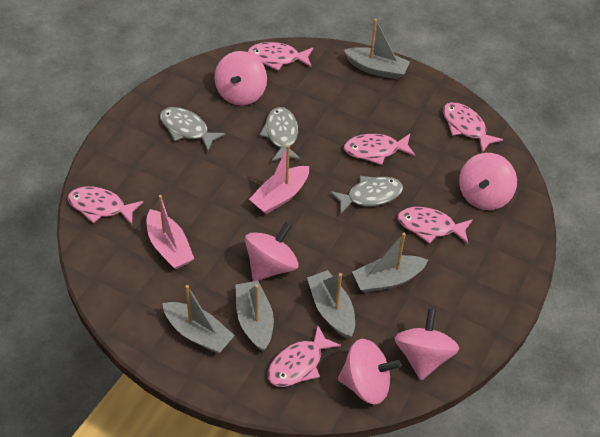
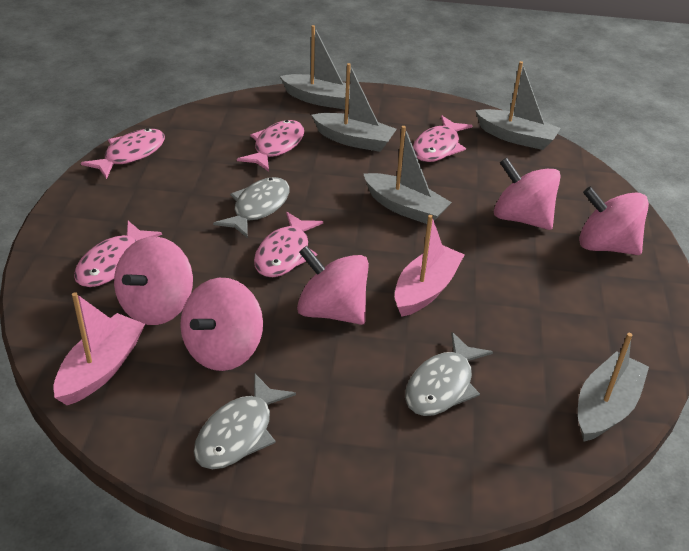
pink fish: [68,186,143,225] [247,42,314,71] [268,326,341,387] [344,134,415,165] [398,207,473,244] [443,102,503,153] = 6 -> [74,221,162,287] [81,128,165,179] [237,120,304,172] [254,212,323,277] [413,115,473,162] = 5

